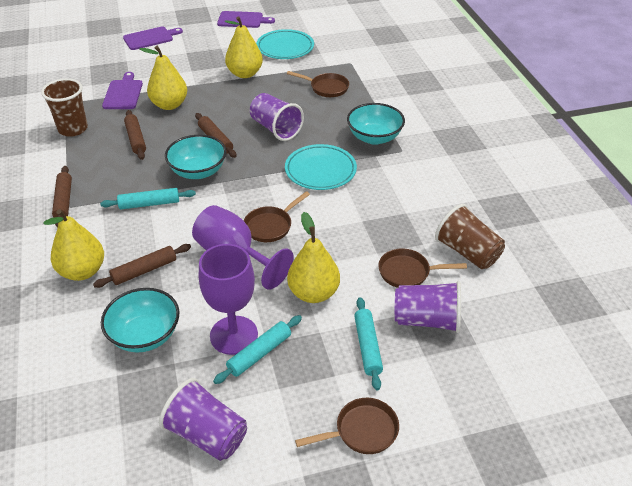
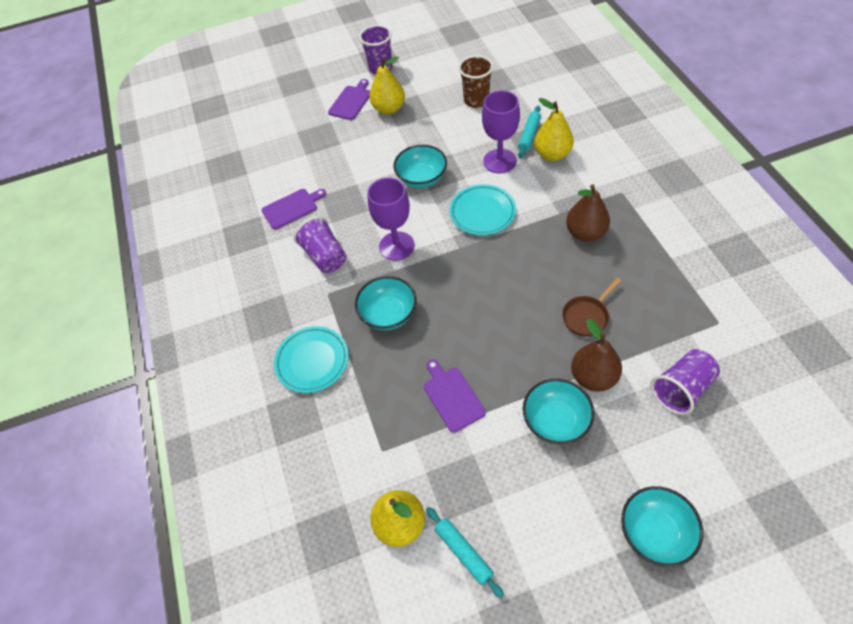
brown cup: [41,78,88,137] [435,204,505,269] = 2 -> [458,55,493,108] = 1
brown pan: [244,191,310,242] [287,71,349,97] [295,398,399,454] [378,248,467,288] = 4 -> [562,278,621,337] = 1
brown pear: none = 0 -> [566,184,610,242] [571,319,622,392] = 2
brown rolling pin: [52,166,72,228] [93,244,191,288] [124,110,146,160] [195,113,237,158] = 4 -> none = 0
turquoise bowl: [101,288,179,353] [165,135,226,179] [347,103,405,145] = 3 -> [355,276,417,330] [394,145,447,188] [523,379,594,444] [621,486,703,567] = 4
turquoise rolling pin: [100,188,196,210] [213,315,302,384] [354,297,383,390] = 3 -> [426,507,504,598] [518,105,541,159] = 2
yellow pear: [43,209,104,281] [140,46,187,110] [225,16,263,78] [287,212,340,303] = 4 -> [369,56,405,114] [370,490,425,547] [534,98,574,161] = 3

